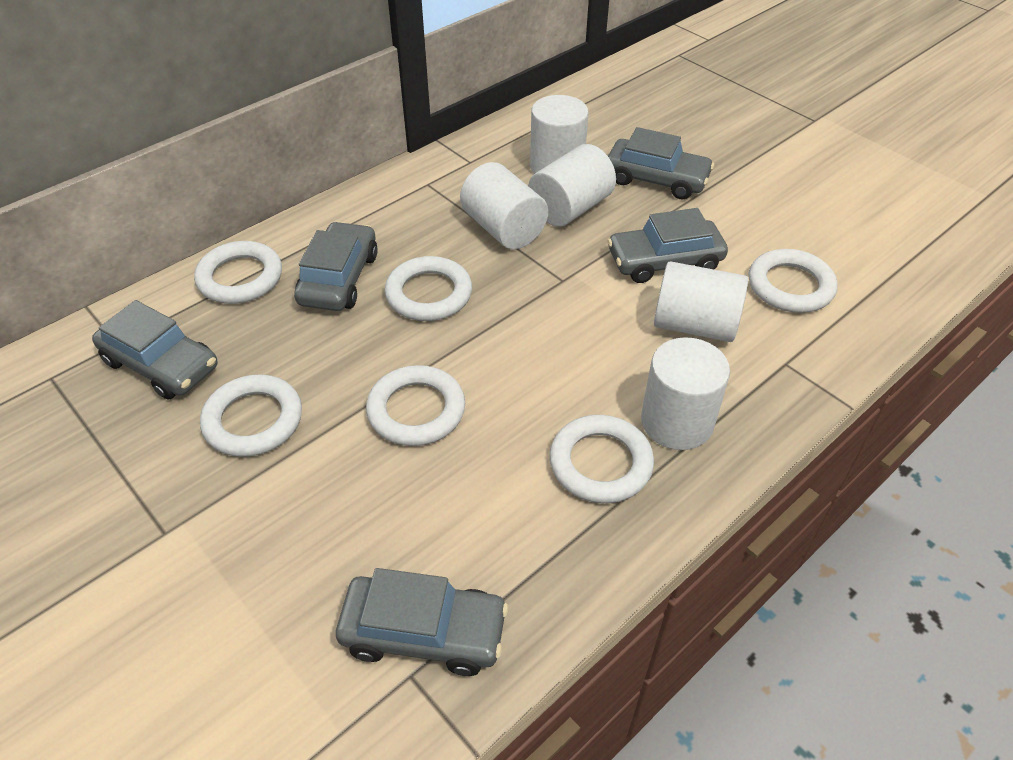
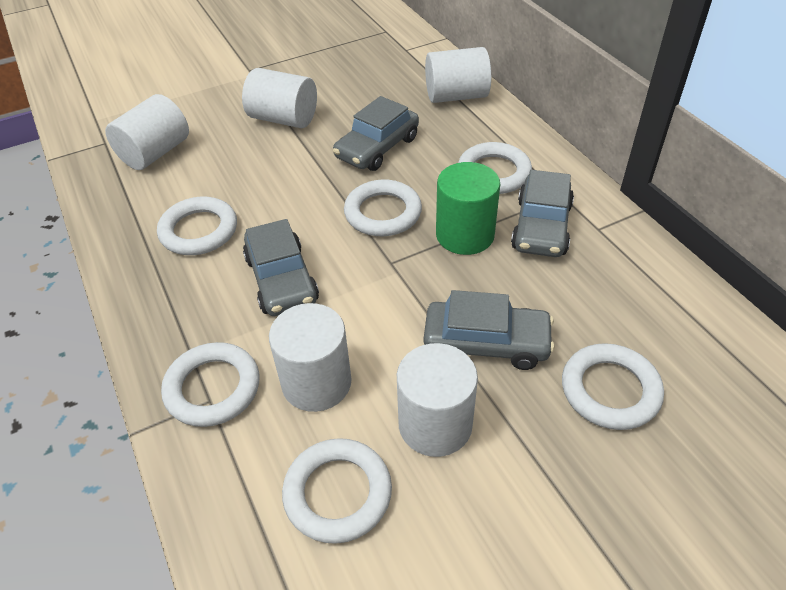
green cylinder: none = 0 -> [436,162,500,255] = 1
grey car: [92,300,218,400] [294,221,378,311] [336,568,508,676] [607,208,728,283] [608,127,714,199] = 5 -> [243,219,319,316] [333,96,419,171] [424,290,554,370] [511,170,574,257] = 4

